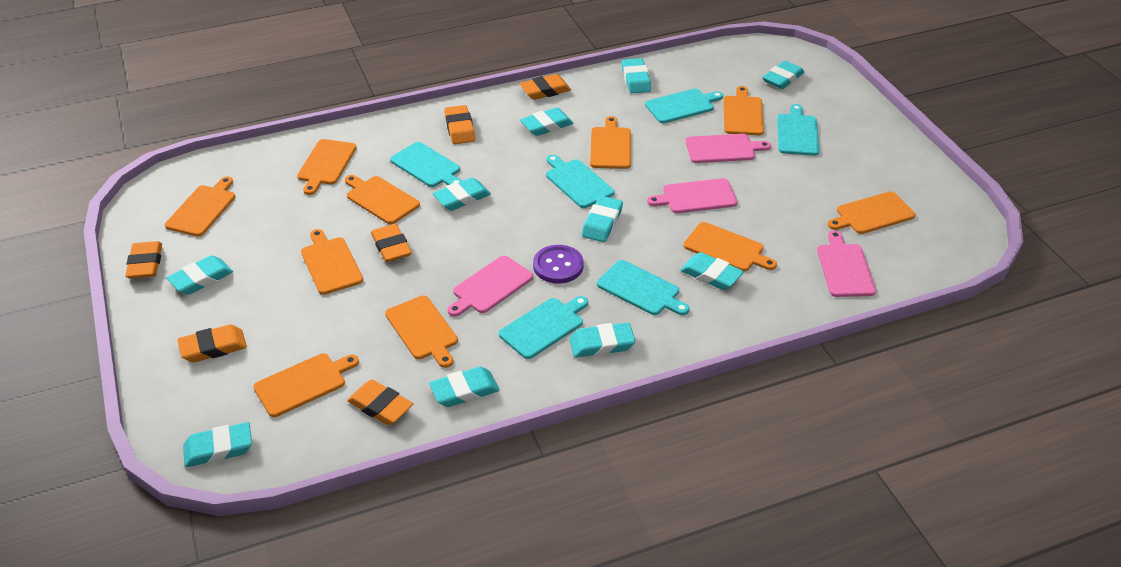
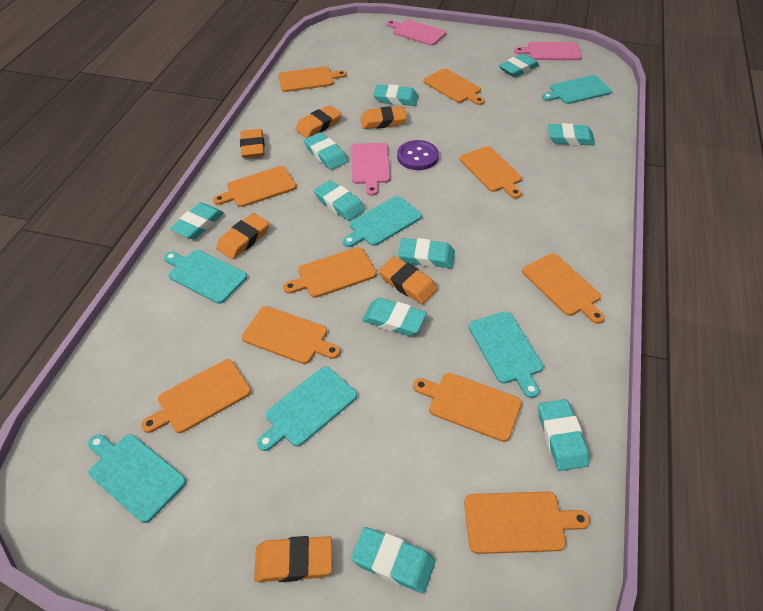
pink cutting board: [447,256,533,317] [647,178,738,213] [686,134,771,163] [817,230,876,297] = 4 -> [351,143,391,196] [386,20,446,46] [514,42,582,60] = 3

